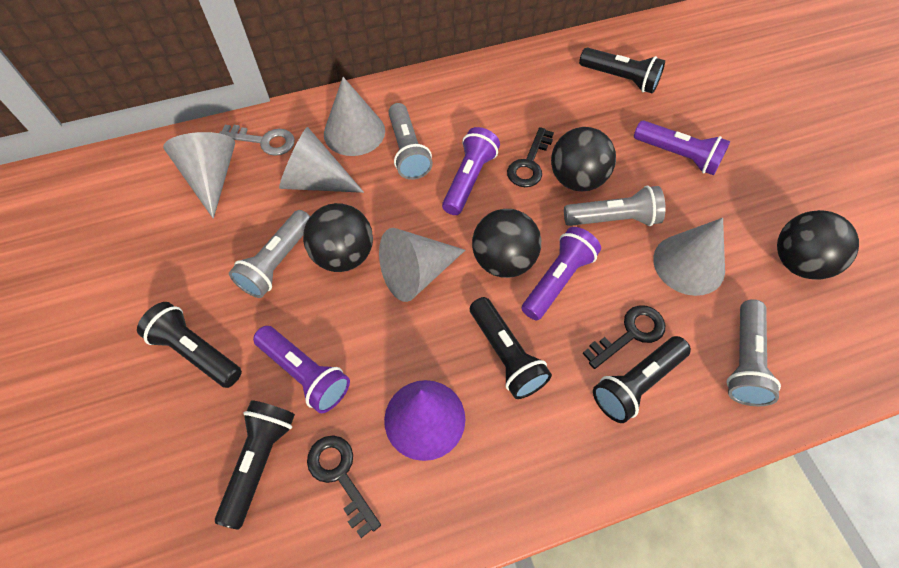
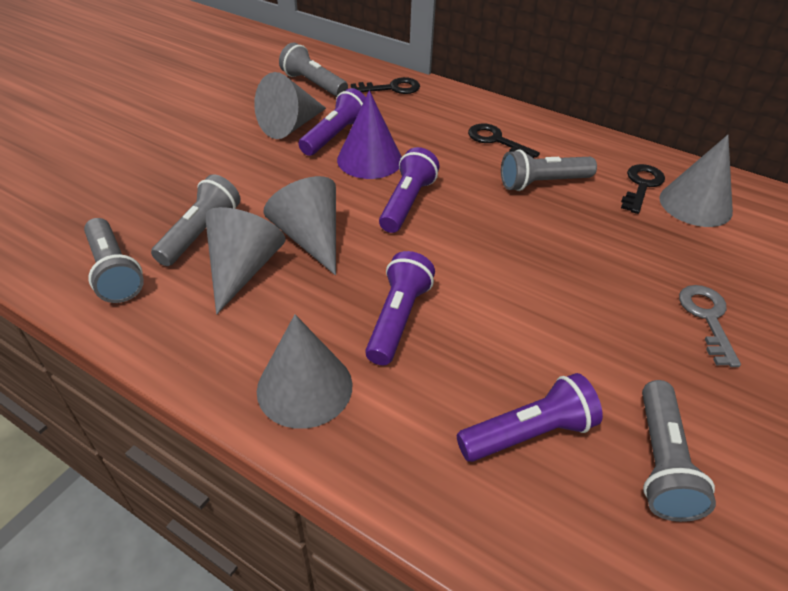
black ball: [303,203,373,272] [472,209,541,278] [551,127,616,191] [777,210,859,280] = 4 -> none = 0
black flashlight: [137,302,242,388] [215,400,295,529] [470,297,552,399] [579,47,665,93] [593,336,691,423] = 5 -> none = 0
grey flashlight: [229,210,310,298] [388,103,433,180] [564,186,666,226] [726,299,781,406] = 4 -> [84,218,144,303] [151,174,241,266] [279,43,348,97] [501,149,597,191] [642,380,716,522] = 5

